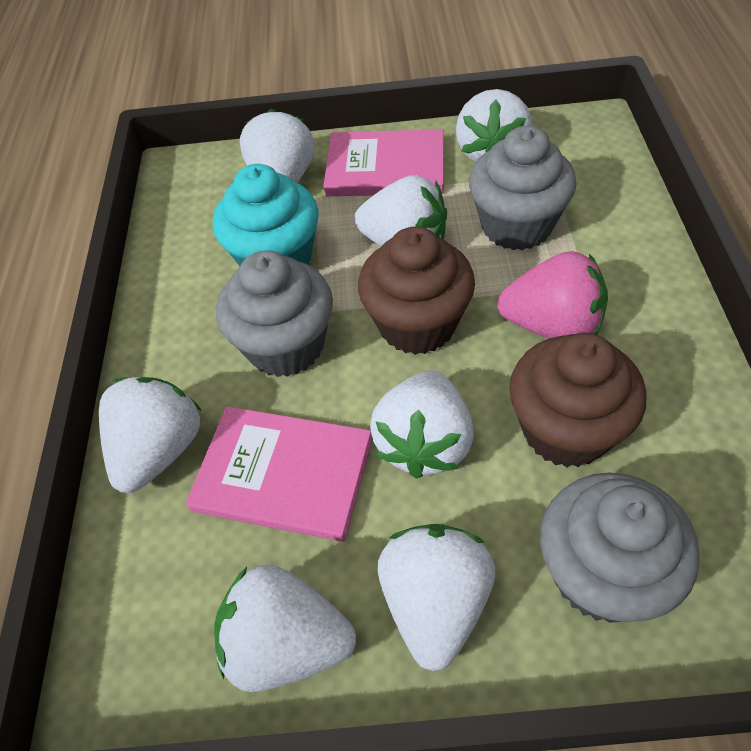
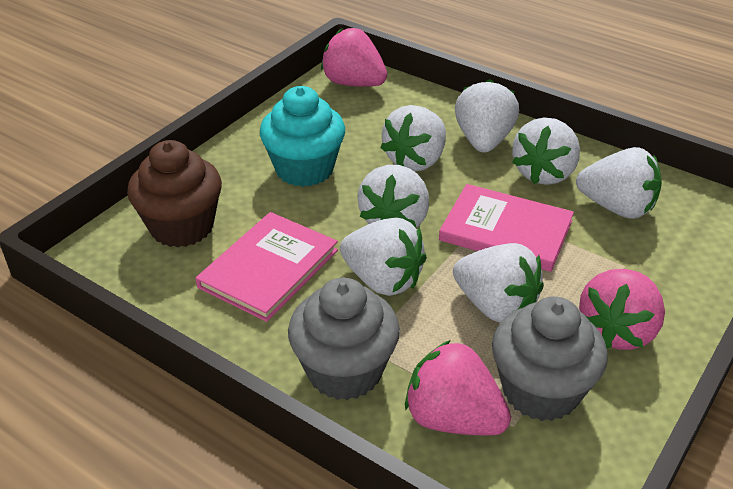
brown cupcake: [358,226,475,355] [509,333,647,467] = 2 -> [127,140,222,248] = 1
grey cupcake: [216,250,333,377] [469,126,577,251] [540,472,700,623] = 3 -> [288,277,400,400] [492,297,608,421] = 2
pink strawberry: [497,251,608,339] = 1 -> [321,28,387,87] [405,340,511,436] [579,269,665,350] = 3

